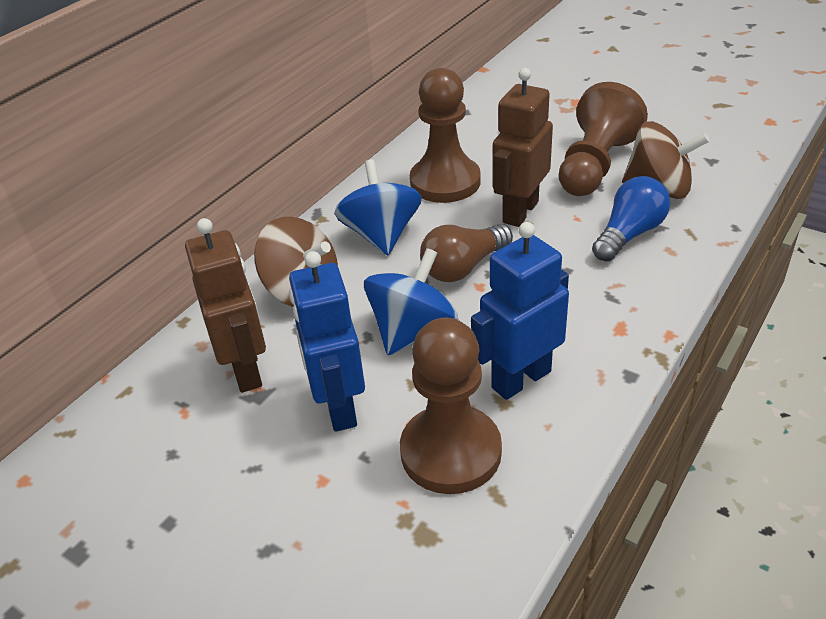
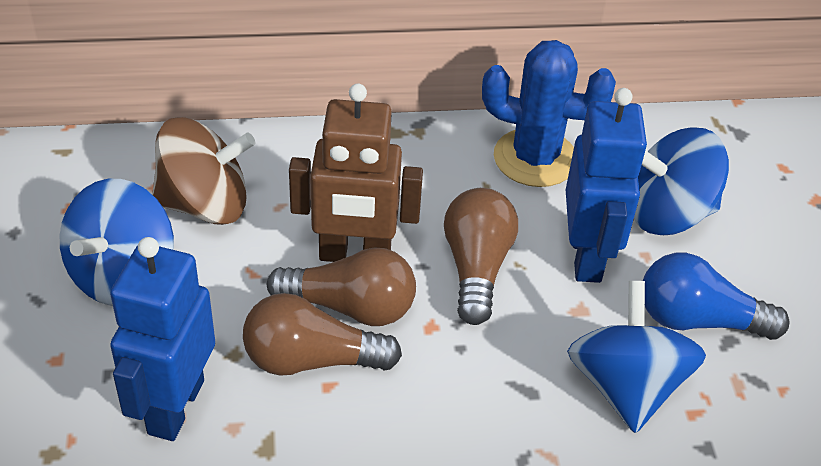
blue cactus: none = 0 -> [482,40,616,187] = 1
blue spinning top: [334,159,422,255] [364,248,458,355] = 2 -> [60,179,174,306] [567,281,706,433] [634,127,729,235] = 3
brown light bulb: [420,224,513,282] = 1 -> [243,293,402,376] [266,248,416,326] [444,188,518,325] = 3
brown pawn: [400,317,502,494] [410,68,480,203] [559,82,648,196] = 3 -> none = 0
brown robot: [185,218,266,393] [493,68,553,227] = 2 -> [289,83,423,262] = 1
brown spinning top: [254,217,338,307] [622,121,710,199] = 2 -> [152,117,255,225] = 1

